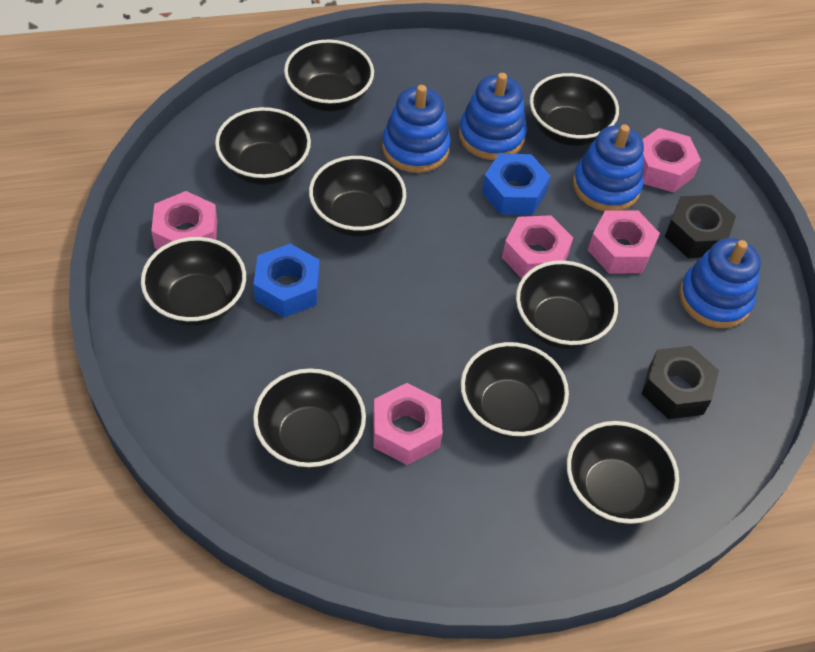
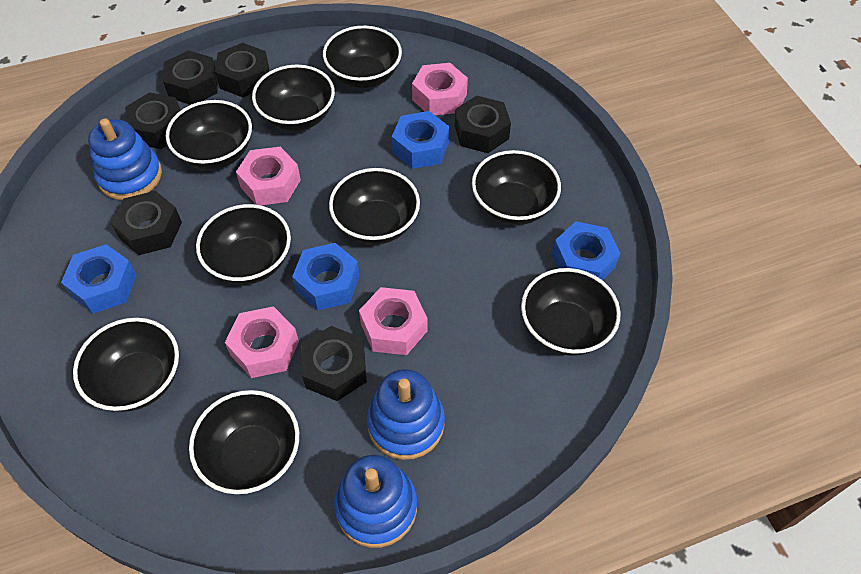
black nut: [642,346,719,419] [665,195,736,258] = 2 -> [111,191,182,255] [125,92,181,149] [163,50,218,105] [215,43,269,97] [301,326,367,401] [455,96,511,153] = 6
blue nut: [254,244,319,317] [482,154,551,215] = 2 -> [61,244,137,314] [292,243,360,310] [392,111,449,169] [552,221,620,280] = 4
blue stacking toy: [382,85,451,173] [459,73,527,160] [573,124,644,211] [679,238,761,328] = 4 -> [88,118,162,200] [334,455,417,548] [367,369,445,460] = 3
pink nut: [151,191,217,250] [373,383,443,465] [502,215,573,279] [588,210,660,273] [642,128,701,192] = 5 -> [225,306,299,378] [236,147,301,205] [359,287,427,355] [412,63,468,115] = 4

